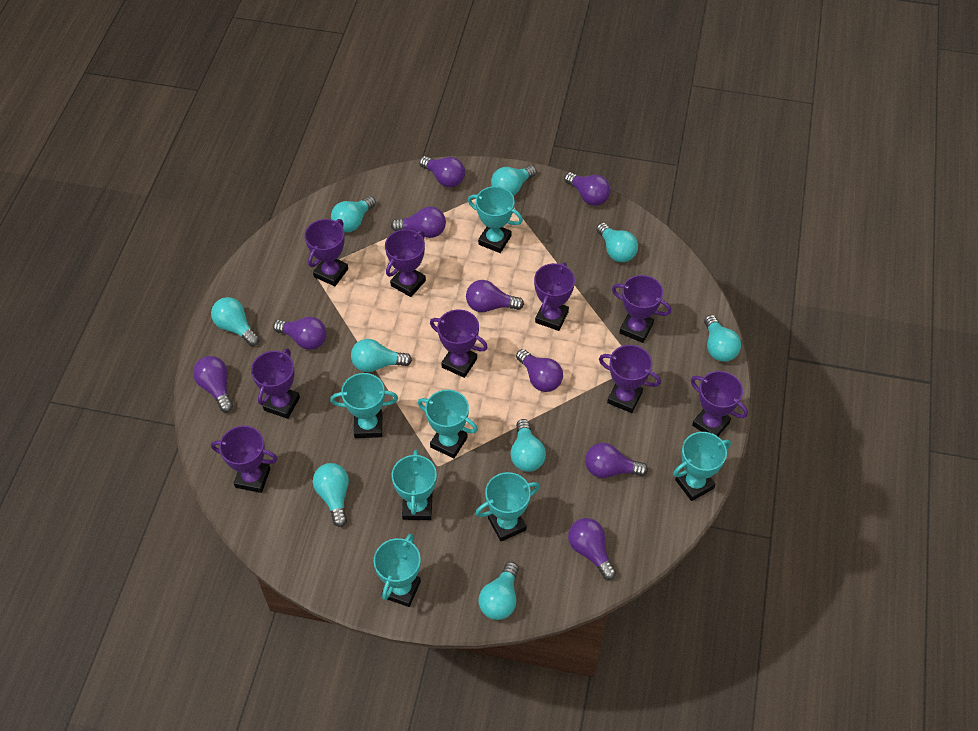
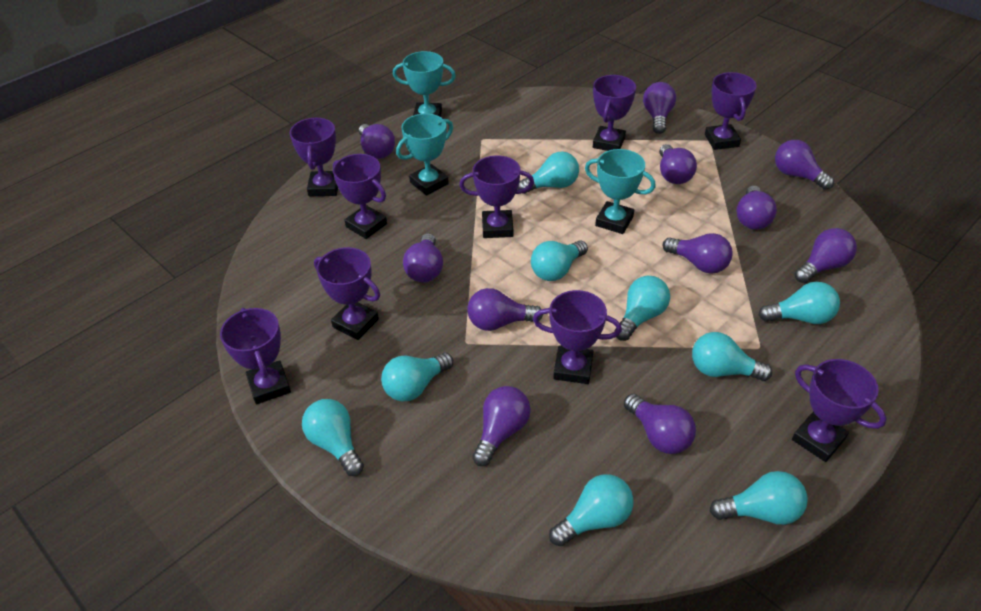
purple light bulb: [193,356,233,412] [273,317,327,350] [391,206,446,238] [419,156,465,187] [466,280,524,312] [516,349,563,392] [564,172,611,206] [568,518,616,580] [585,443,648,478] = 9 -> [359,124,395,159] [403,233,443,282] [467,288,543,331] [472,386,531,466] [624,394,696,454] [643,82,676,134] [659,144,697,184] [663,233,732,274] [736,186,777,230] [775,140,834,190] [794,228,857,283] = 11
turquoise trophy: [330,373,398,438] [374,534,421,607] [391,449,437,520] [418,390,478,459] [468,186,523,253] [475,472,540,541] [673,432,731,501] = 7 -> [393,51,456,117] [396,113,453,196] [585,149,656,234] = 3

